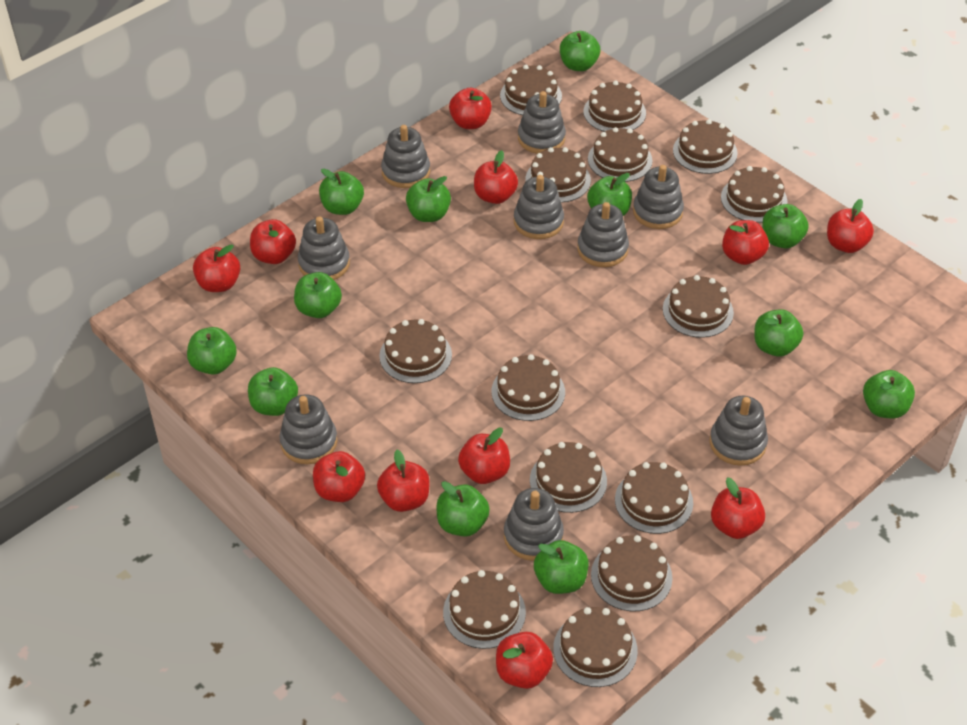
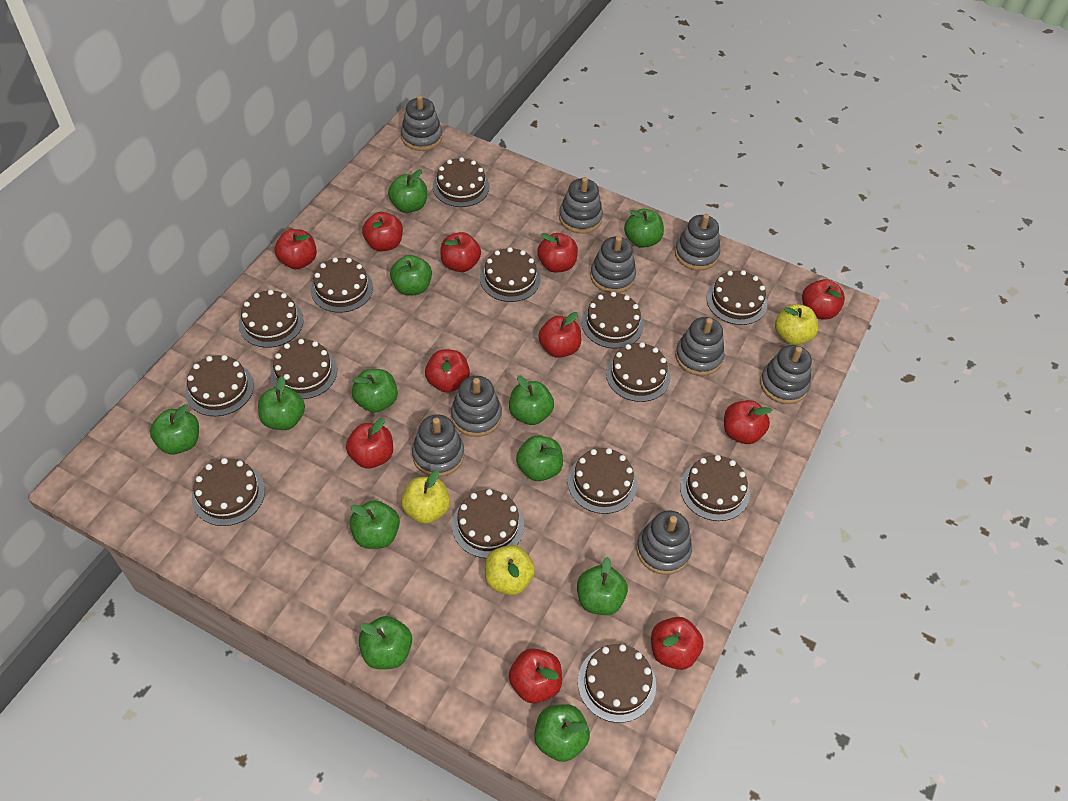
yellow apple: none = 0 -> [401,470,450,524] [485,545,535,595] [775,304,818,345] = 3

